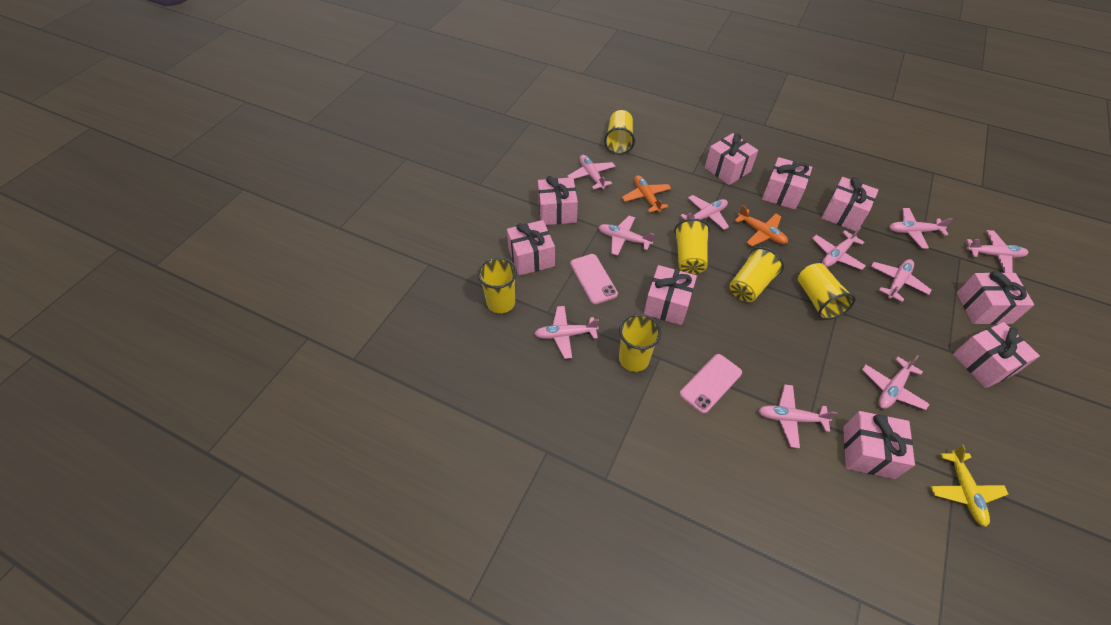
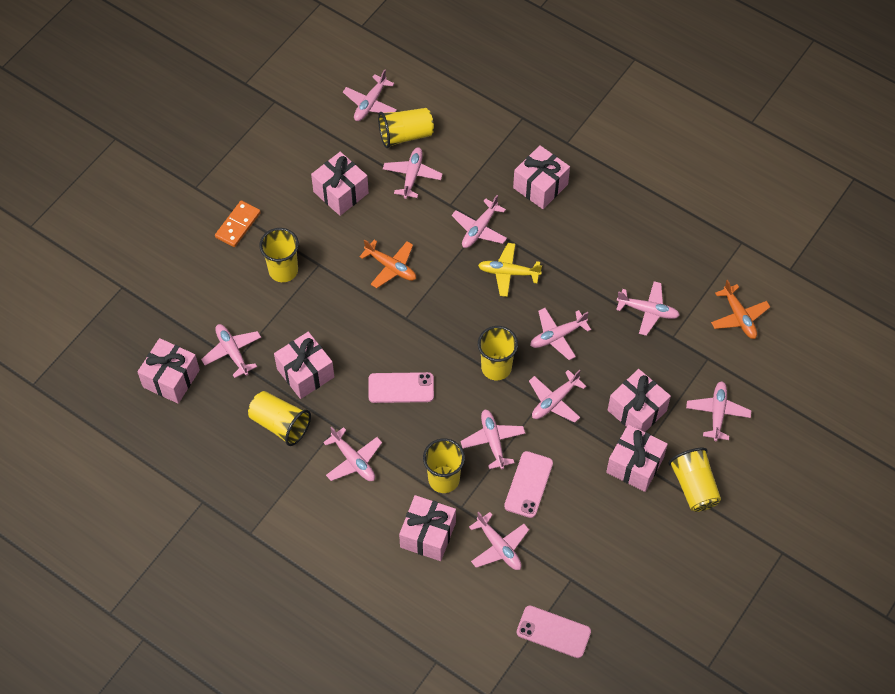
orange domino: none = 0 -> [215,200,261,247] = 1
pink gift: [507,220,555,276] [538,176,578,225] [644,265,697,325] [705,133,758,185] [762,157,812,210] [822,177,879,231] [843,411,915,479] [953,322,1040,388] [957,271,1034,324] = 9 -> [138,338,200,404] [274,332,334,399] [311,152,369,216] [399,495,456,561] [513,145,570,209] [606,424,668,492] [608,369,671,432] = 7
pink phone: [570,254,618,304] [680,354,742,414] = 2 -> [368,372,434,403] [504,451,553,518] [517,606,591,658] = 3
pink plane: [534,306,599,359] [567,155,615,190] [599,216,655,256] [680,195,729,230] [758,385,837,448] [812,227,866,270] [862,355,930,410] [871,259,931,302] [890,208,953,249] [967,230,1028,273] = 10 -> [201,324,261,378] [323,427,382,481] [343,69,397,121] [383,147,443,199] [452,195,507,248] [461,409,525,469] [469,512,529,570] [529,370,587,423] [530,308,591,360] [616,281,680,336] [686,381,751,441] = 11

